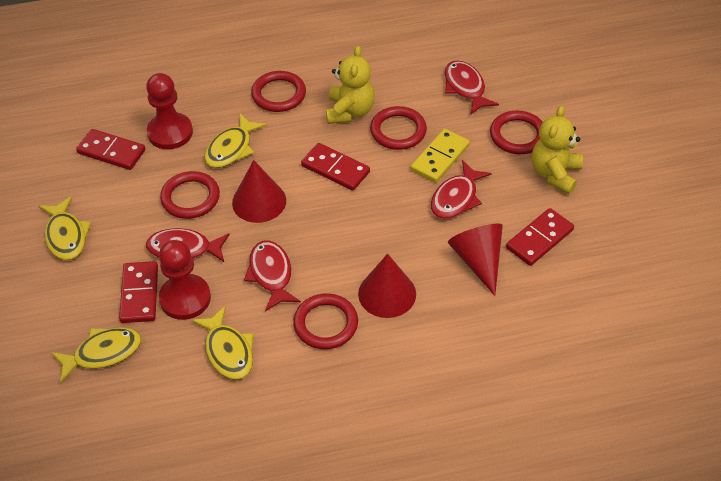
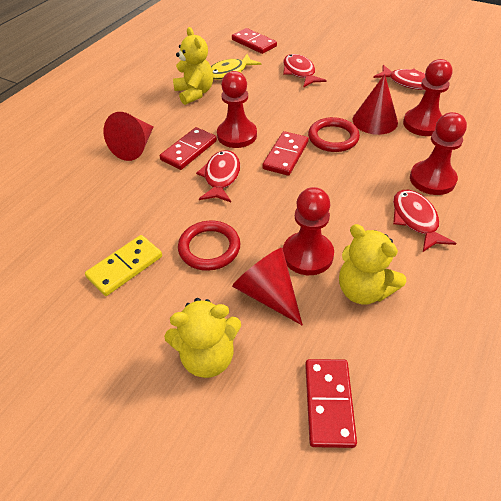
red pawn: [146,73,193,150] [159,240,211,320] = 2 -> [217,71,257,148] [283,187,334,275] [403,59,452,136] [410,112,467,195] = 4
red ring: [160,171,220,219] [251,71,306,112] [293,293,358,349] [370,106,427,150] [490,111,543,154] = 5 -> [178,221,240,271] [308,117,360,152] = 2
yellow fish: [39,196,91,260] [51,327,141,383] [192,306,254,380] [204,113,267,168] = 4 -> [211,54,261,80] = 1
yellow teddy bear: [326,46,375,124] [532,106,583,194] = 2 -> [164,298,241,378] [173,27,213,105] [339,224,406,305] = 3

